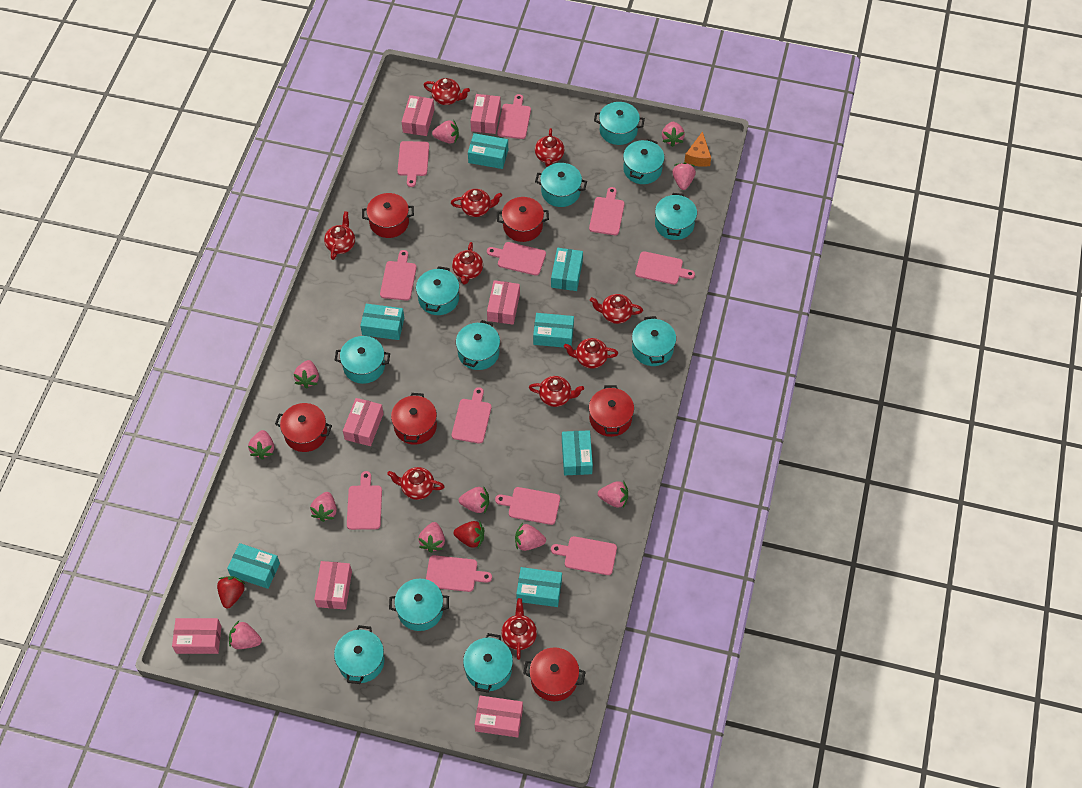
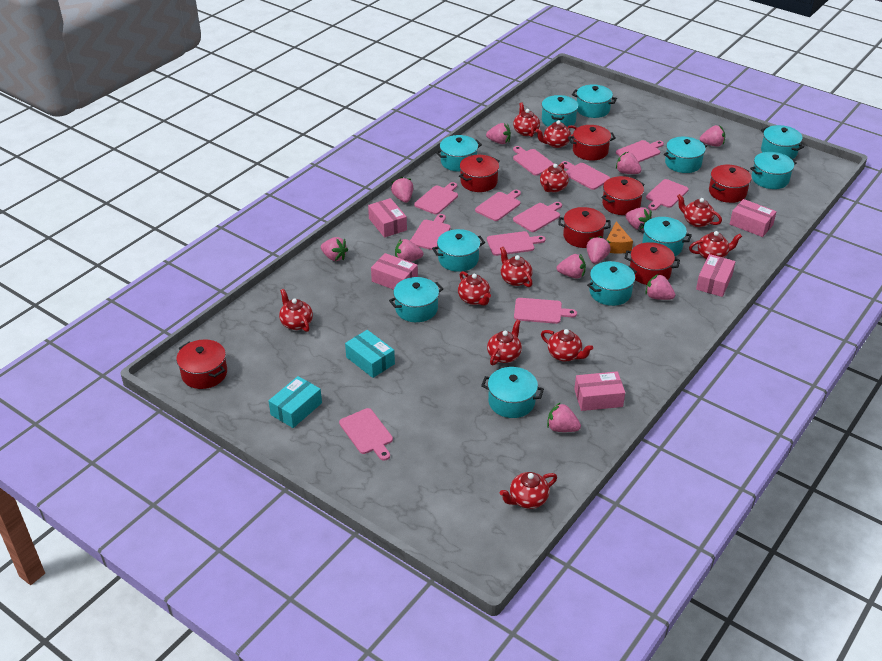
pink box: [172,618,222,654] [314,561,352,610] [343,398,384,446] [402,95,435,136] [470,94,501,134] [475,695,523,738] [487,280,520,325] = 7 -> [368,198,407,237] [371,253,418,290] [574,371,625,411] [696,254,735,297] [730,199,777,237] = 5
red pot: [275,403,332,452] [362,193,414,238] [391,393,437,445] [497,197,549,242] [523,647,585,701] [589,385,634,437] = 6 -> [176,339,227,389] [459,155,500,192] [559,207,611,248] [568,125,616,161] [602,176,645,215] [625,242,680,285] [709,165,752,203] = 7
red strawberry: [217,576,245,609] [454,521,484,548] = 2 -> none = 0
red teapot: [324,211,355,260] [387,467,445,500] [424,78,470,105] [451,189,502,217] [452,242,483,284] [501,598,537,660] [529,376,584,407] [535,128,564,167] [564,338,618,369] [590,294,643,324] = 10 -> [279,289,313,332] [458,271,491,306] [487,320,522,365] [500,247,533,287] [500,472,557,509] [513,102,540,137] [535,120,577,148] [540,163,569,192] [541,329,593,362] [677,194,722,227] [689,231,742,260] = 11
turquoise box: [227,543,280,589] [360,304,404,340] [468,133,508,169] [516,567,562,607] [533,313,574,348] [551,248,583,291] [562,430,593,475] = 7 -> [269,376,322,428] [345,330,395,378] = 2

